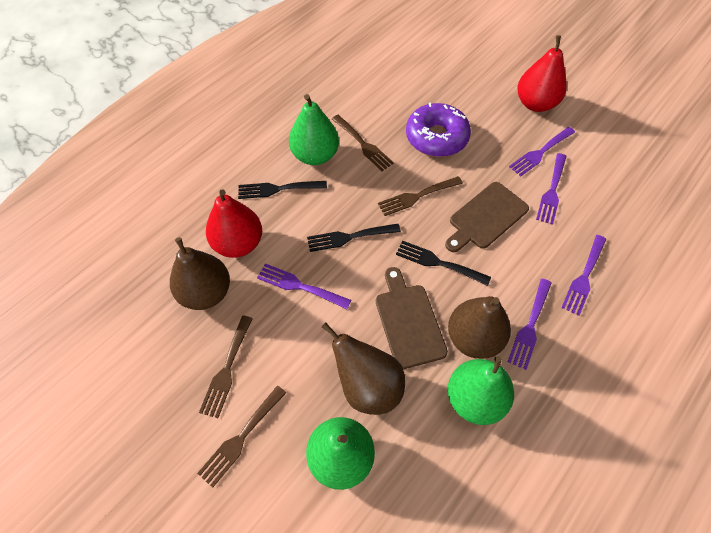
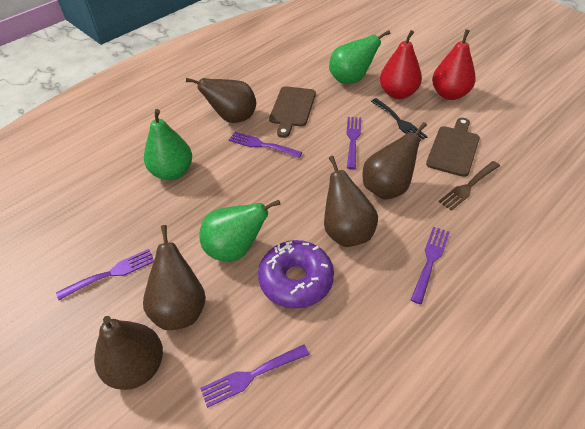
black fork: [238,181,327,199] [307,224,401,252] [396,240,491,286] = 3 -> [371,98,428,141] = 1
brown fork: [197,385,286,488] [199,315,253,418] [332,115,394,171] [378,176,463,216] = 4 -> [438,161,500,211] = 1
brown pear: [170,237,230,310] [322,322,405,415] [448,296,511,359] = 3 -> [94,316,163,390] [143,225,206,330] [186,78,256,123] [324,156,378,247] [362,122,427,200] = 5

